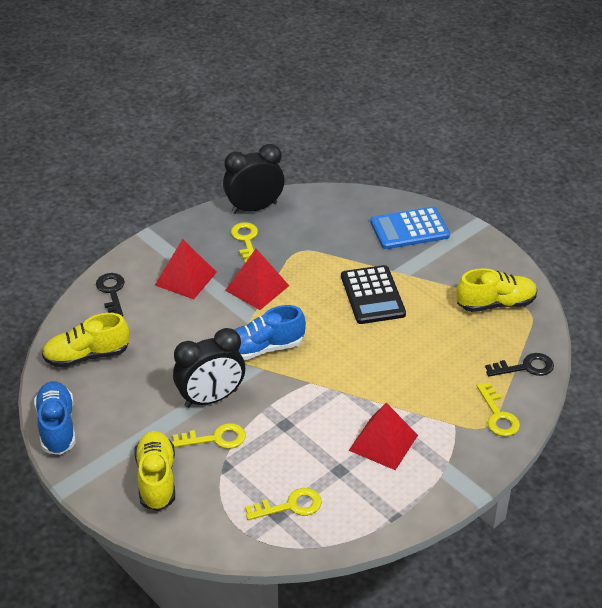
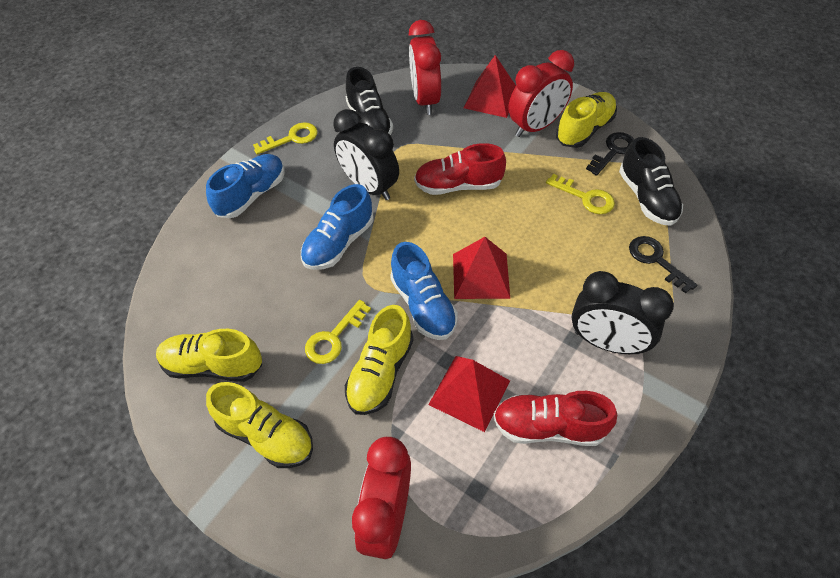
black calculator: [341,265,406,324] = 1 -> none = 0
black shoe: none = 0 -> [346,67,393,135] [619,137,683,226] = 2
blue calculator: [370,207,450,249] = 1 -> none = 0
blue shoe: [34,381,76,455] [234,305,306,360] = 2 -> [206,154,284,218] [301,184,373,270] [390,242,458,340] = 3
red clock: none = 0 -> [352,437,411,559] [409,20,441,115] [508,50,574,137] = 3
red shoe: none = 0 -> [414,143,506,195] [493,391,617,446] = 2
yellow key: [172,423,246,449] [231,222,258,263] [245,488,322,520] [477,382,520,437] = 4 -> [253,122,318,155] [305,300,371,364] [546,174,615,214] = 3
yellow shoe: [42,313,129,368] [135,431,175,511] [457,268,537,312] = 3 -> [156,329,262,382] [206,382,313,468] [345,305,413,415] [556,92,617,148] = 4

